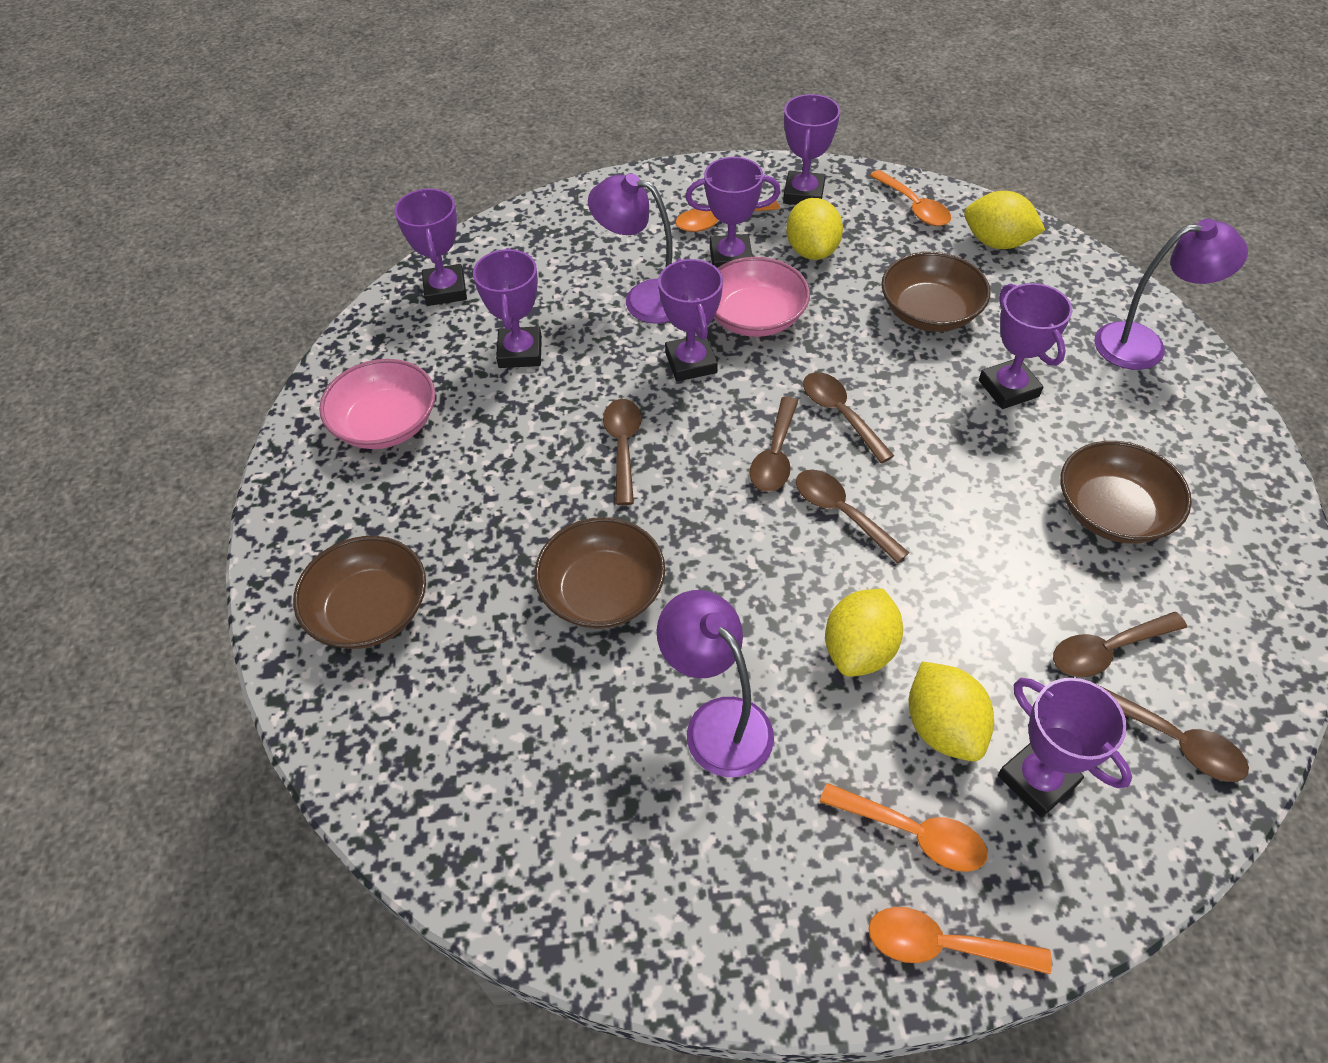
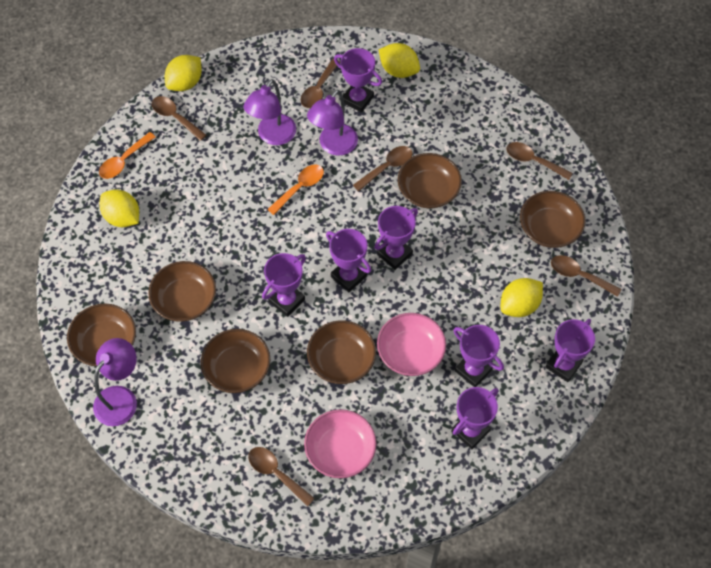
brown bowl: [293,536,426,649] [534,517,665,629] [881,252,991,332] [1061,441,1192,543] = 4 -> [67,304,136,366] [148,261,216,322] [201,329,270,393] [307,320,376,384] [398,153,462,209] [520,191,586,248] = 6
orange spoon: [675,201,780,232] [820,783,988,872] [868,907,1052,974] [870,170,951,226] = 4 -> [99,132,156,179] [267,165,324,215] = 2

